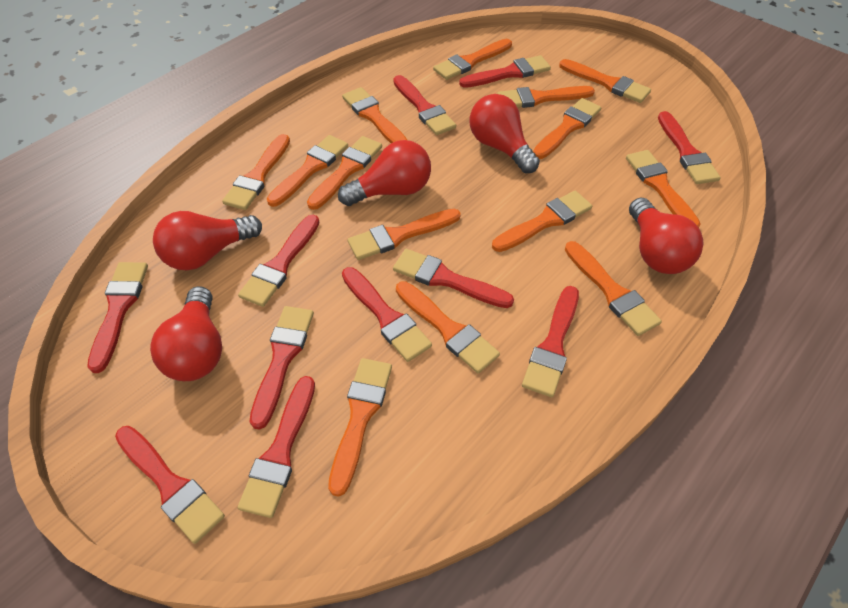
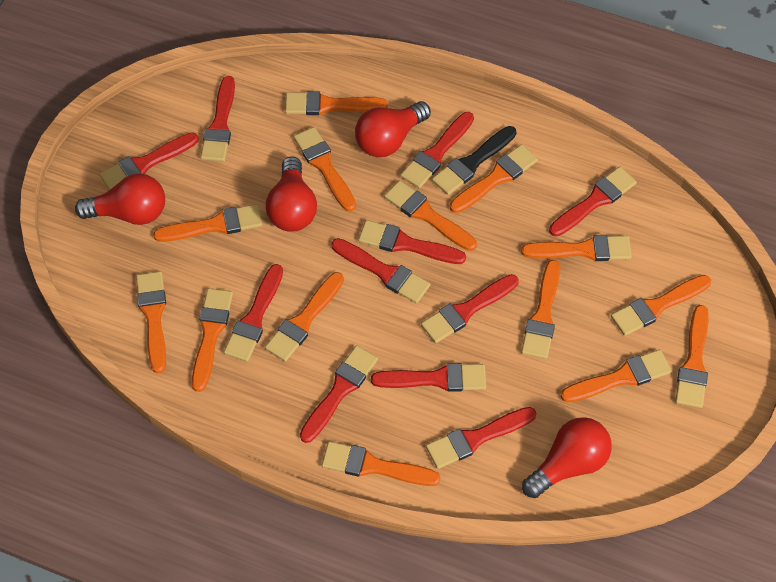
black brush: none = 0 -> [432,126,516,195] = 1
red light bulb: [150,286,222,381] [153,211,262,270] [338,140,431,206] [470,94,540,173] [629,198,703,274] = 5 -> [75,174,165,225] [266,156,317,232] [355,101,431,157] [522,417,612,498] = 4

